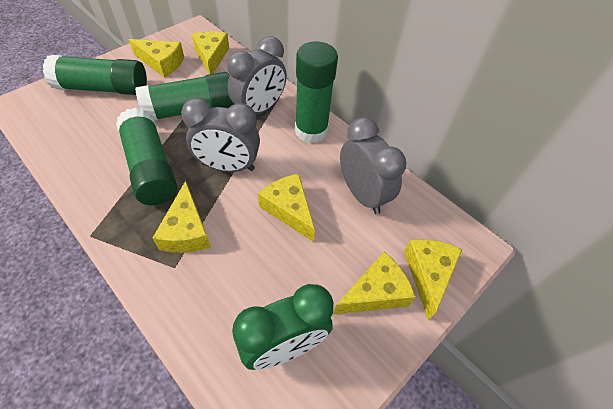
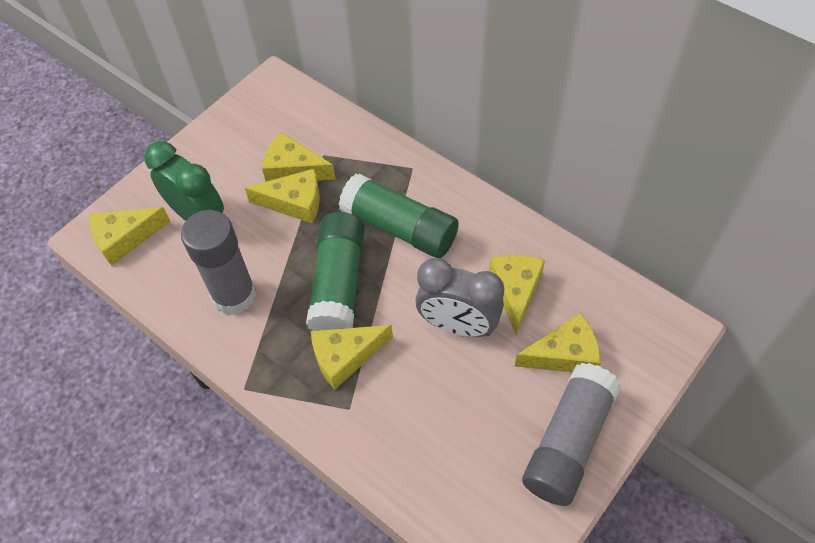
green glue stick: [43,55,147,95] [116,108,177,205] [135,72,234,121] [295,42,338,143] = 4 -> [306,212,365,331] [339,174,459,258] = 2
grey clock: [181,98,260,172] [227,36,287,115] [340,117,406,214] = 3 -> [415,258,504,337] = 1
grey glue stick: none = 0 -> [181,210,256,315] [522,363,621,506] = 2

